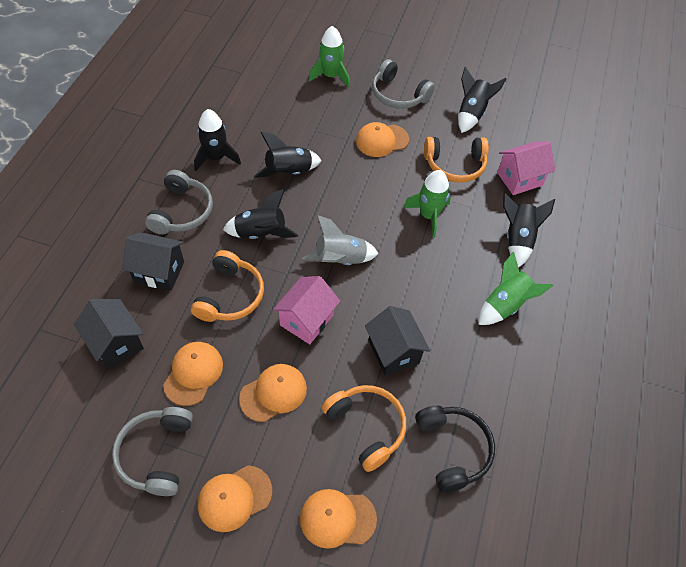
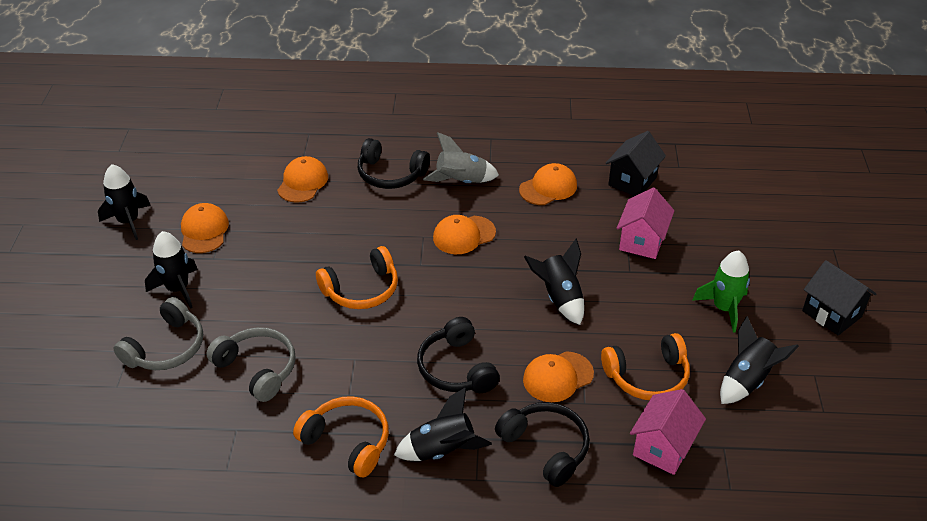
black headphones: [415,406,495,493] = 1 -> [358,138,430,189] [417,317,500,393] [495,402,590,487] = 3
black house: [74,299,144,369] [122,232,184,291] [365,306,430,376] = 3 -> [606,131,666,196] [802,260,876,336] = 2
green rocket: [308,26,350,87] [403,170,451,238] [479,252,553,325] = 3 -> [692,250,750,333] = 1
grey headphones: [112,407,193,496] [145,170,213,234] [372,59,435,109] = 3 -> [114,297,203,370] [206,327,296,402] = 2

